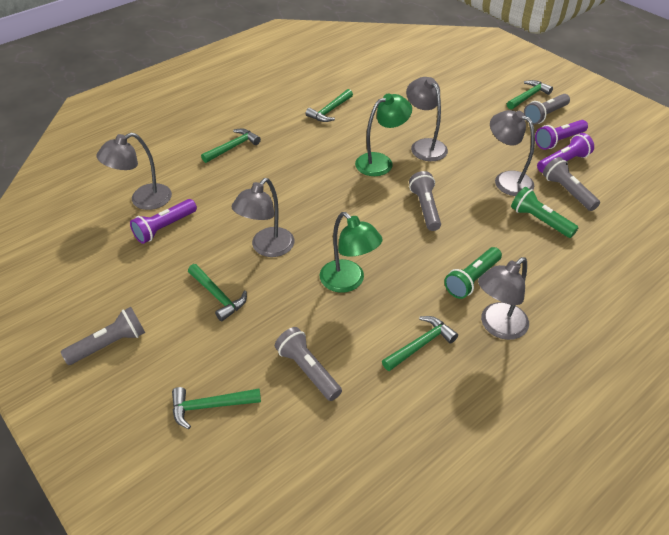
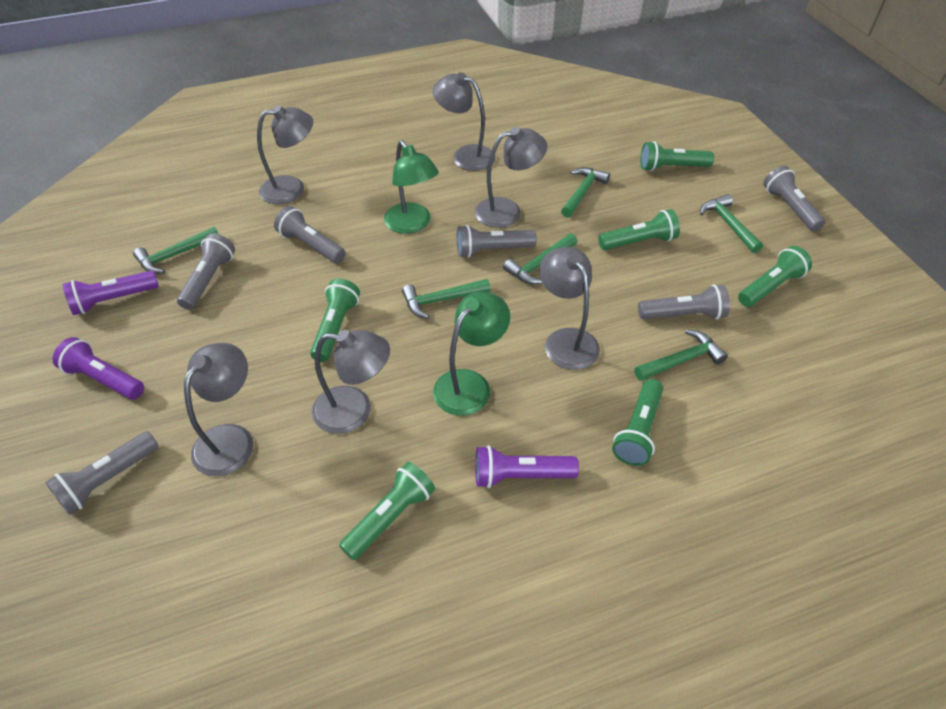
green flashlight: [444,247,502,299] [511,187,579,238] = 2 -> [310,279,360,362] [339,462,435,560] [598,209,680,250] [612,379,663,466] [640,141,714,171] [738,246,812,307] = 6
grey flashlight: [61,307,145,365] [275,327,342,401] [409,171,441,231] [524,94,570,125] [543,157,600,211] = 5 -> [45,431,159,515] [177,233,235,310] [274,206,346,263] [457,225,537,258] [638,285,730,320] [763,166,825,232] = 6
grey lamp: [96,133,172,210] [232,178,295,257] [406,77,448,161] [478,257,529,340] [490,110,535,196] = 5 -> [184,343,254,476] [257,105,313,204] [312,330,390,434] [433,72,496,171] [475,127,547,228] [539,247,600,370] = 6

